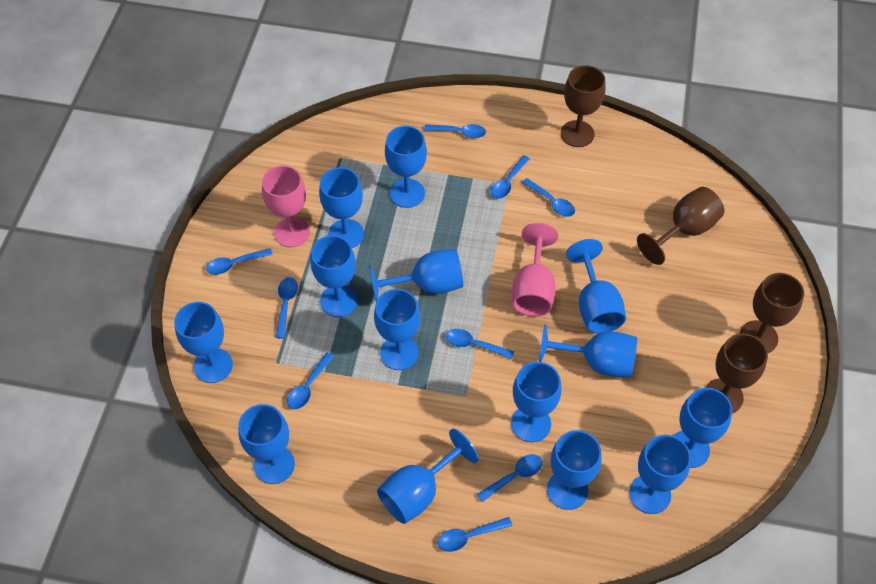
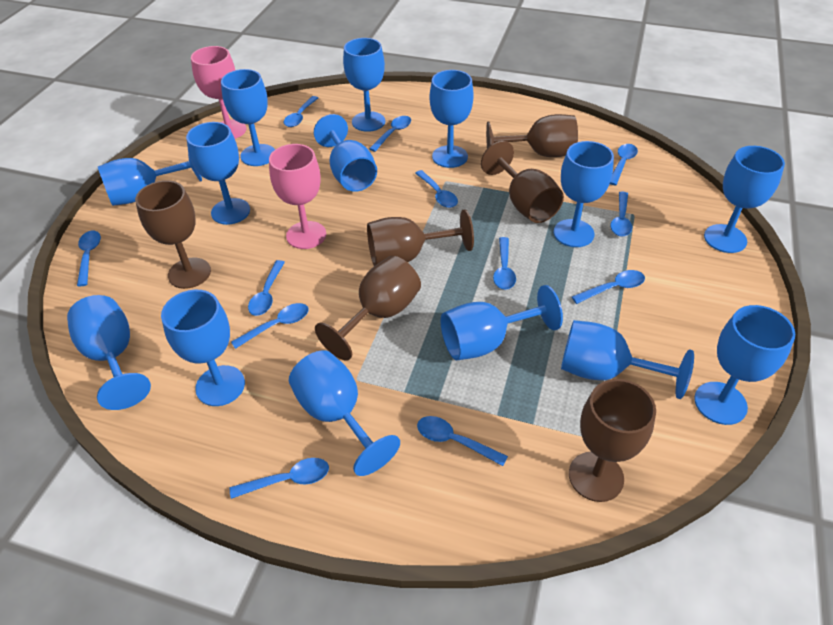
blue spoon: [206,248,273,275] [275,277,298,339] [287,352,334,409] [424,124,486,138] [438,517,512,552] [446,329,514,359] [477,454,543,502] [491,155,530,199] [522,178,575,217] = 9 -> [77,231,101,286] [230,458,329,499] [231,303,309,349] [248,260,285,316] [284,96,318,127] [369,116,411,152] [415,170,458,208] [417,416,508,466] [493,237,516,290] [572,270,645,304] [610,144,638,185] [610,191,632,236] = 12
brown goblet: [561,65,605,147] [637,187,724,265] [705,333,768,413] [740,273,804,353] = 4 -> [135,180,211,289] [315,256,421,361] [367,209,474,266] [481,141,564,223] [486,114,578,157] [569,379,656,502] = 6

